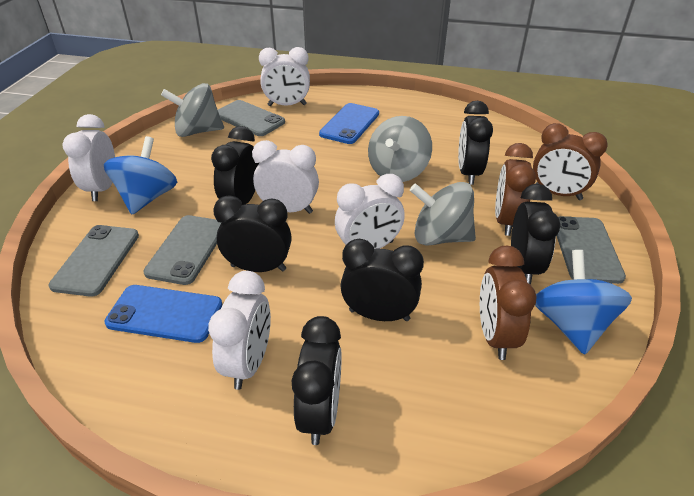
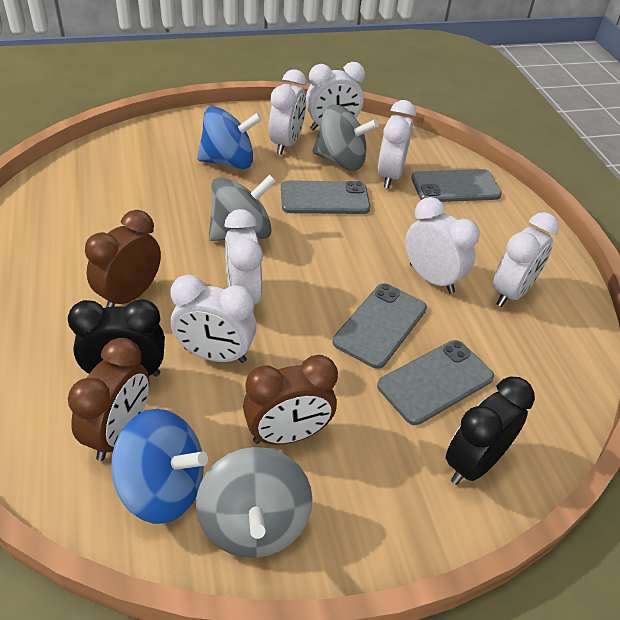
black clock: [211,126,259,205] [213,195,292,272] [291,316,342,445] [340,239,424,321] [458,101,493,185] [511,184,561,285] = 6 -> [68,299,165,377] [446,377,535,485] = 2
blue phone: [105,285,222,343] [319,103,379,144] = 2 -> none = 0
white clock: [63,114,115,201] [208,271,271,390] [252,140,319,214] [259,47,310,106] [335,174,405,249] = 5 -> [171,275,257,363] [224,209,263,304] [269,69,306,155] [306,62,365,130] [378,100,416,188] [405,197,480,294] [493,212,559,307] = 7

